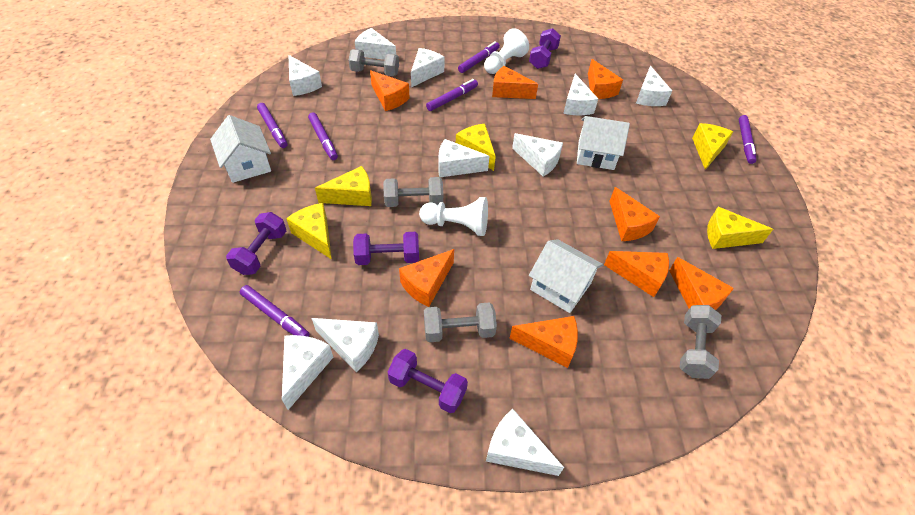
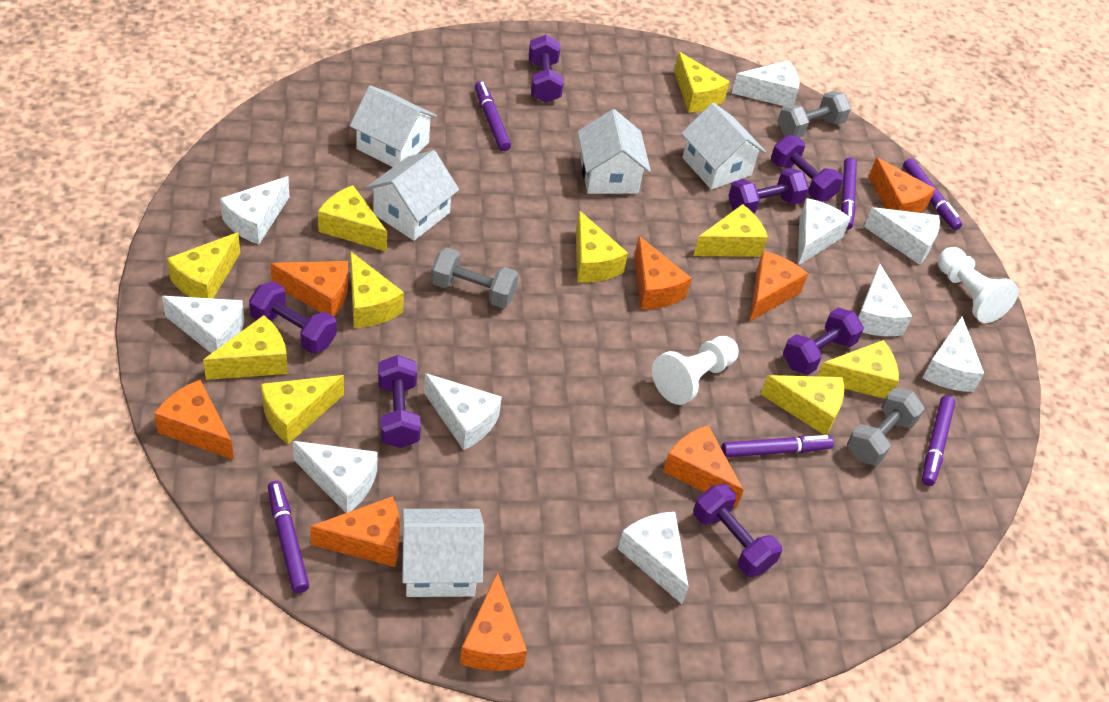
grey dumbbell: [348,49,399,76] [383,177,443,207] [424,302,497,342] [679,305,721,379] = 4 -> [431,247,519,308] [778,91,851,138] [847,388,925,466] = 3
purple dumbbell: [226,212,286,275] [353,232,419,265] [388,349,468,413] [529,28,561,69] = 4 -> [249,281,337,353] [378,355,421,448] [529,35,564,103] [693,484,782,577] [728,168,809,214] [771,135,843,201] [783,308,864,375] = 7
white house: [210,115,271,183] [529,239,603,313] [577,116,630,170] = 3 -> [350,85,437,167] [366,150,459,241] [402,509,484,597] [578,109,651,194] [681,103,766,190] = 5
yellow cheese: [286,203,332,260] [315,166,372,206] [456,124,496,171] [692,123,733,170] [707,207,773,249] = 5 -> [167,232,240,299] [203,315,288,380] [261,375,344,444] [318,185,387,252] [350,251,404,328] [576,211,628,283] [674,52,730,113] [693,204,768,257] [761,375,844,435] [818,340,899,399] = 10

